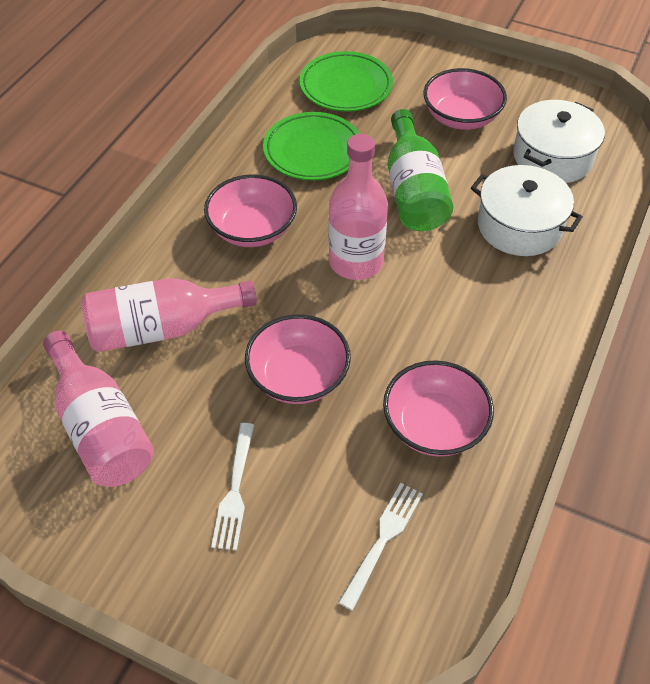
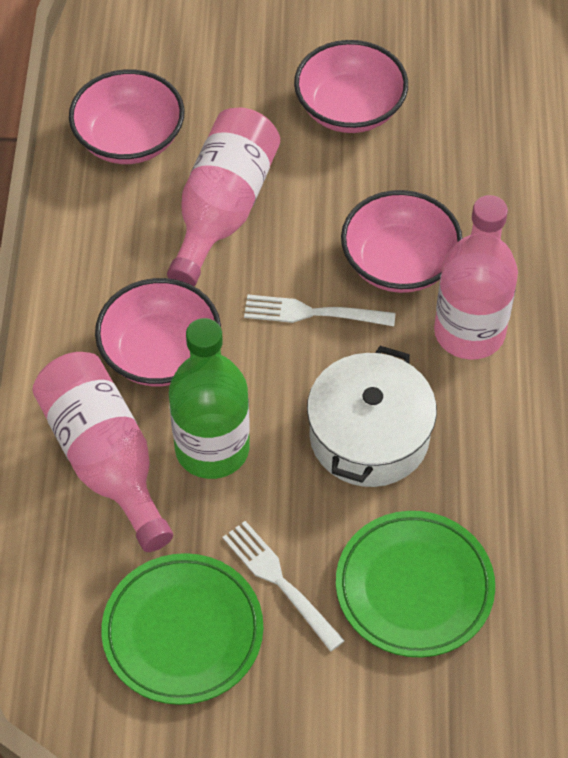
white pot: [471,165,583,256] [513,100,605,183] = 2 -> [307,346,437,487] = 1

